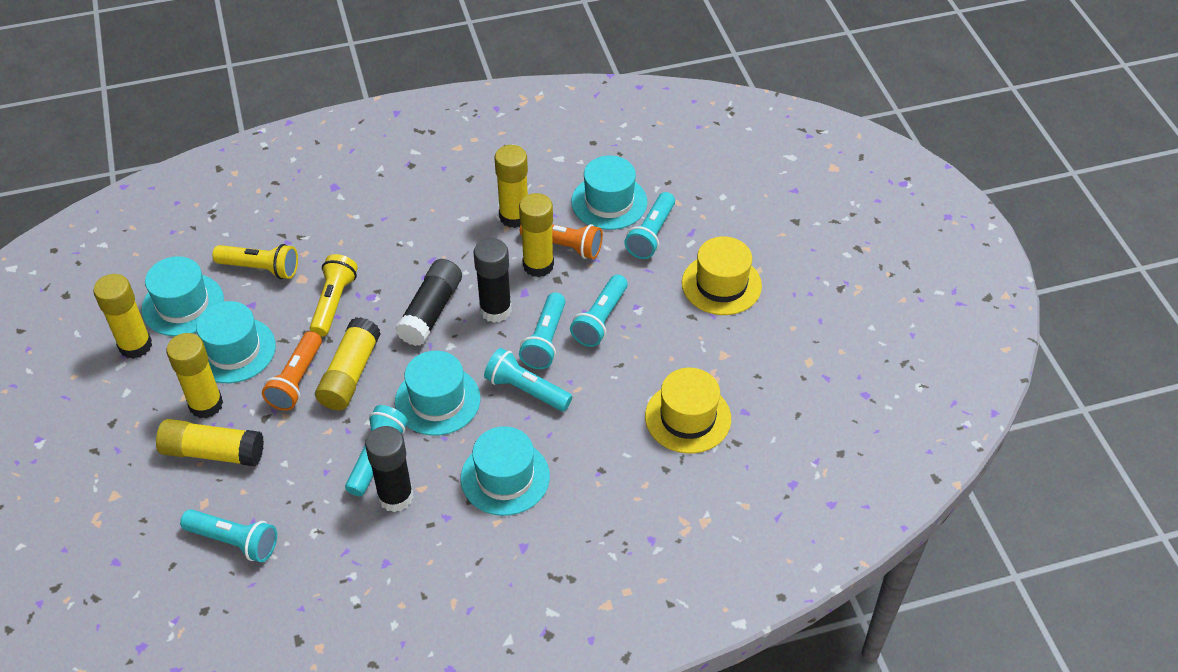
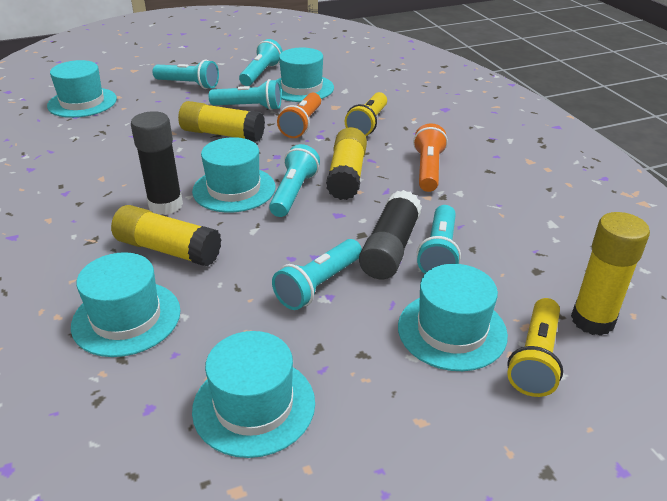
black glue stick: [365,426,414,512] [395,259,462,346] [473,238,512,323] = 3 -> [131,111,183,215] [359,190,422,279] = 2
turquoise hat: [142,256,224,336] [196,301,276,383] [395,351,480,436] [461,426,550,516] [571,156,647,230] = 5 -> [47,60,117,118] [71,252,181,357] [192,137,276,213] [192,331,315,458] [277,48,334,102] [398,264,508,371] = 6
yellow glue stick: [93,274,152,359] [156,419,264,467] [166,333,223,418] [315,317,381,410] [495,145,528,228] [519,193,554,277] = 6 -> [111,205,222,266] [178,101,265,142] [326,127,367,200] [571,212,650,336] = 4
yellow hat: [645,368,731,454] [682,236,762,315] = 2 -> none = 0

